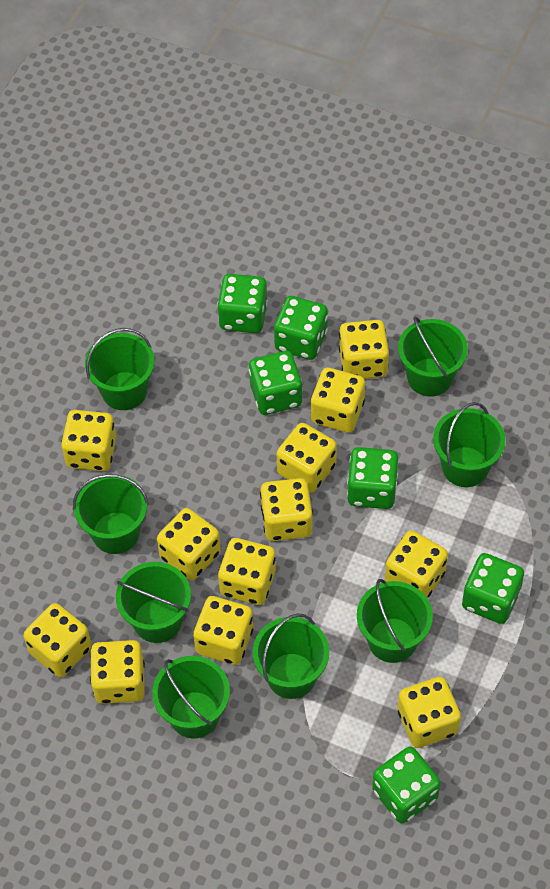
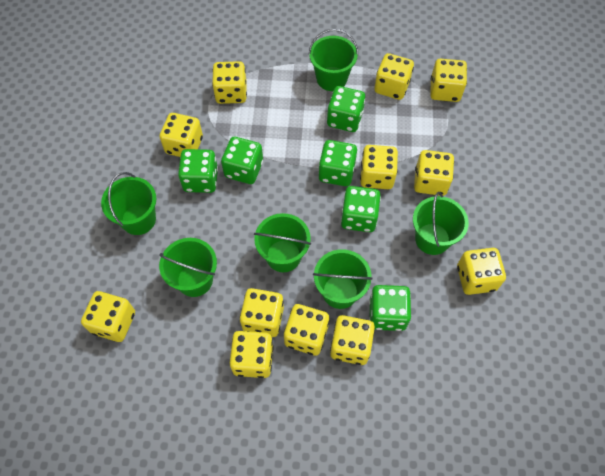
green bucket: [73,474,149,554] [85,328,155,410] [116,562,191,643] [152,656,230,738] [253,613,329,699] [357,579,433,663] [398,316,468,397] [433,402,505,487] = 8 -> [101,172,156,235] [159,238,217,297] [254,213,311,272] [308,29,358,91] [313,249,373,309] [413,192,469,255] = 6

